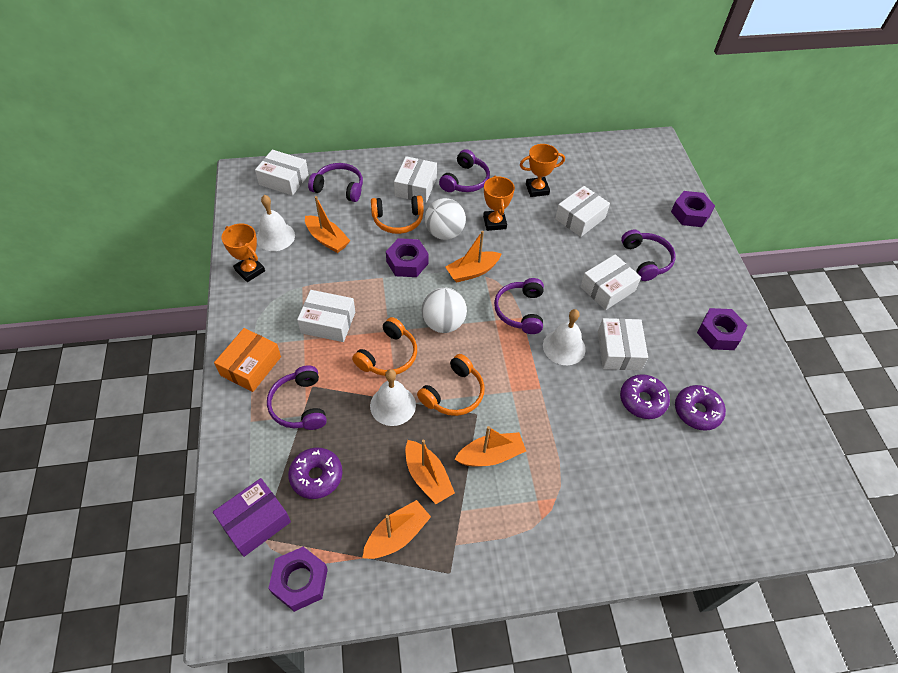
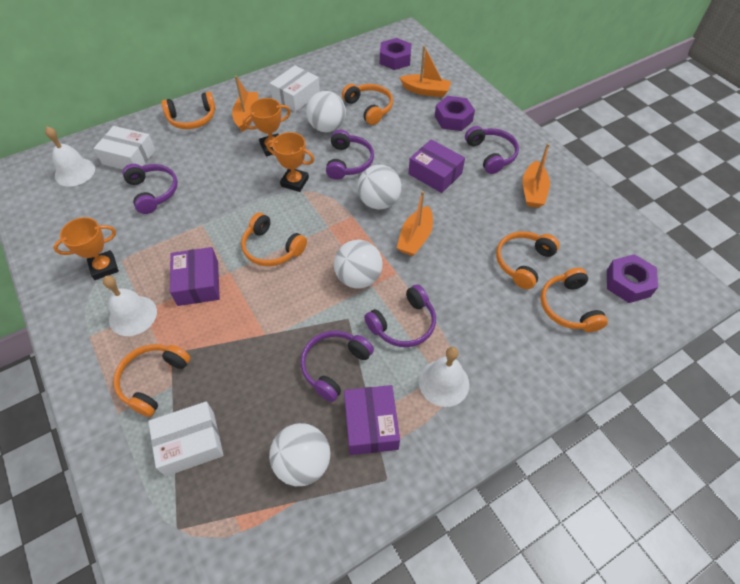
orange boat: [305,196,350,253] [362,500,431,559] [405,440,455,504] [446,231,501,283] [455,426,526,467] = 5 -> [232,76,258,132] [397,191,433,256] [399,46,451,97] [523,143,550,208] = 4
orange box: [214,328,281,392] = 1 -> none = 0
orange headphones: [352,317,417,376] [371,195,424,234] [417,354,485,416] = 3 -> [113,344,191,417] [162,92,216,129] [241,213,307,266] [342,84,393,125] [496,231,560,289] [541,268,608,332] = 6
purple box: [213,478,291,557] = 1 -> [170,247,220,306] [344,385,400,455] [408,139,465,193] = 3
purple donut: [288,448,342,499] [620,374,670,419] [675,385,726,431] = 3 -> none = 0
purple nut: [268,547,328,612] [386,238,429,277] [671,191,715,227] [697,308,748,350] = 4 -> [380,38,411,70] [435,96,475,131] [607,254,658,303] = 3
white ball: [421,288,467,333] [425,198,466,240] = 2 -> [269,423,330,486] [306,91,346,132] [334,240,383,289] [357,165,401,210] = 4
white box: [255,150,309,196] [297,290,355,342] [394,156,437,203] [555,186,610,237] [580,254,641,310] [598,318,648,370] = 6 -> [94,126,156,169] [148,401,223,476] [270,65,320,112] = 3

